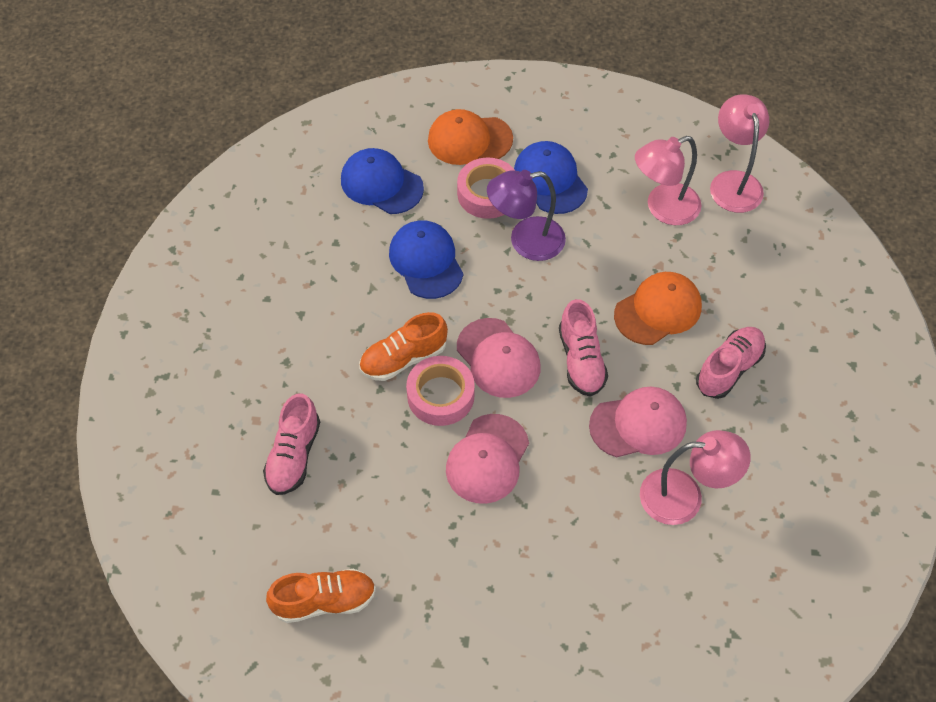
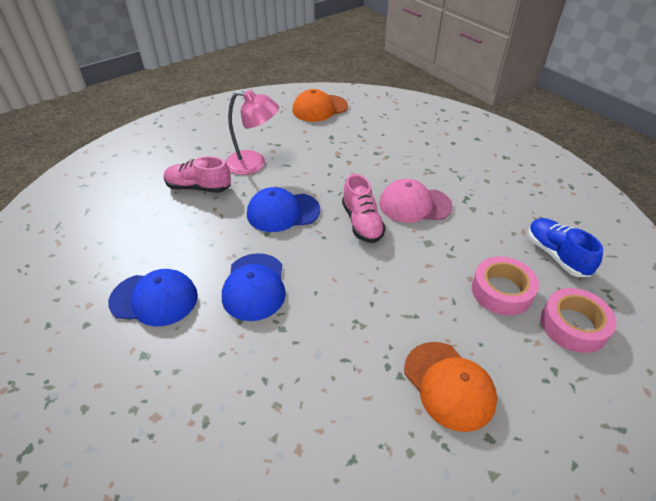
blue shoe: none = 0 -> [528,218,603,277] = 1
orange shoe: [266,569,376,623] [359,312,448,381] = 2 -> none = 0
pink cap: [446,414,529,504] [457,318,541,398] [589,387,687,457] = 3 -> [379,179,452,223] = 1
pink lamp: [635,136,701,225] [640,430,751,525] [710,94,769,213] = 3 -> [225,90,279,175] = 1
pink shoe: [263,393,320,495] [559,299,608,397] [696,327,766,399] = 3 -> [164,156,231,193] [342,174,386,243] = 2
purple lamp: [487,170,566,261] = 1 -> none = 0

